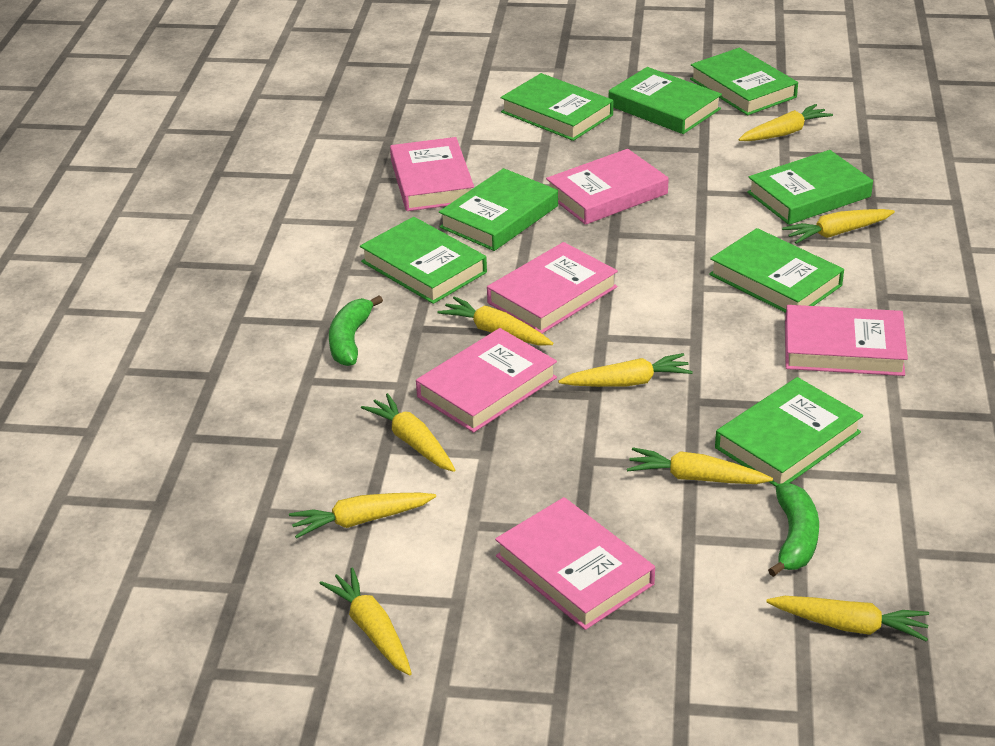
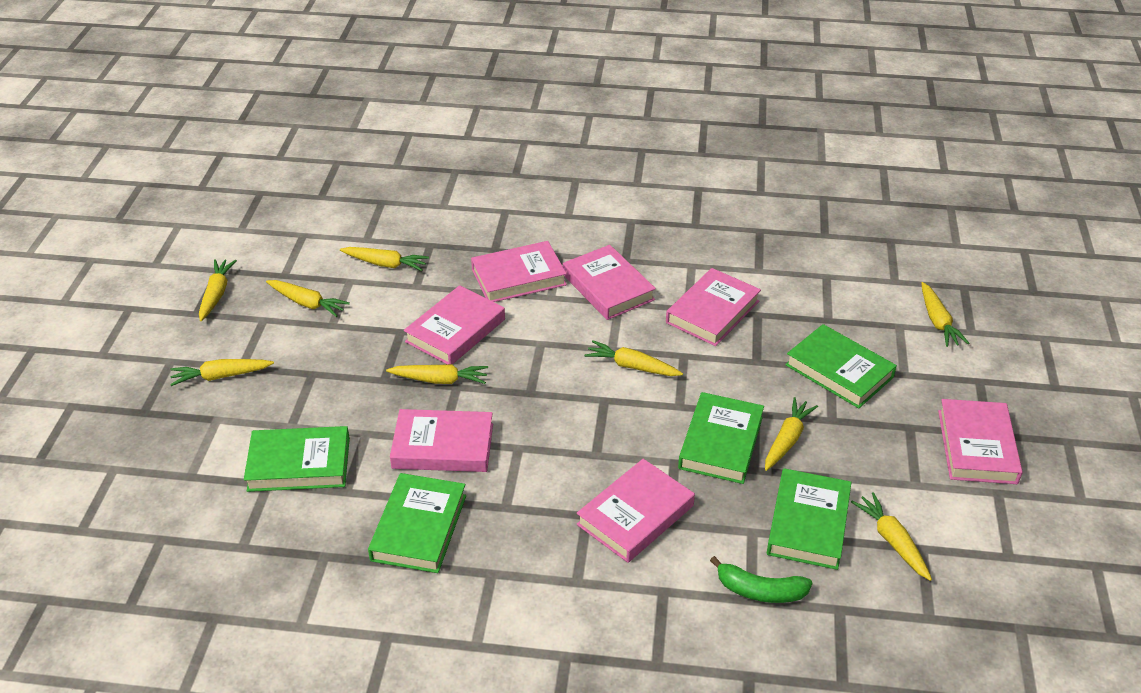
green banana: [329,295,383,366] [768,483,819,577] = 2 -> [710,556,812,603] = 1
green book: [360,217,487,304] [439,168,558,251] [501,73,613,141] [609,67,722,134] [690,48,798,115] [709,228,844,313] [715,377,863,487] [747,150,873,225] = 8 -> [244,426,350,492] [368,473,466,573] [678,392,764,484] [767,468,852,570] [785,324,897,408] = 5
pink book: [390,137,474,211] [416,328,557,433] [487,242,618,334] [495,497,655,630] [546,149,669,225] [785,305,908,376] = 6 -> [390,409,493,472] [404,285,505,365] [471,241,567,302] [563,245,656,320] [577,459,695,563] [666,268,761,346] [938,399,1023,484] = 7

